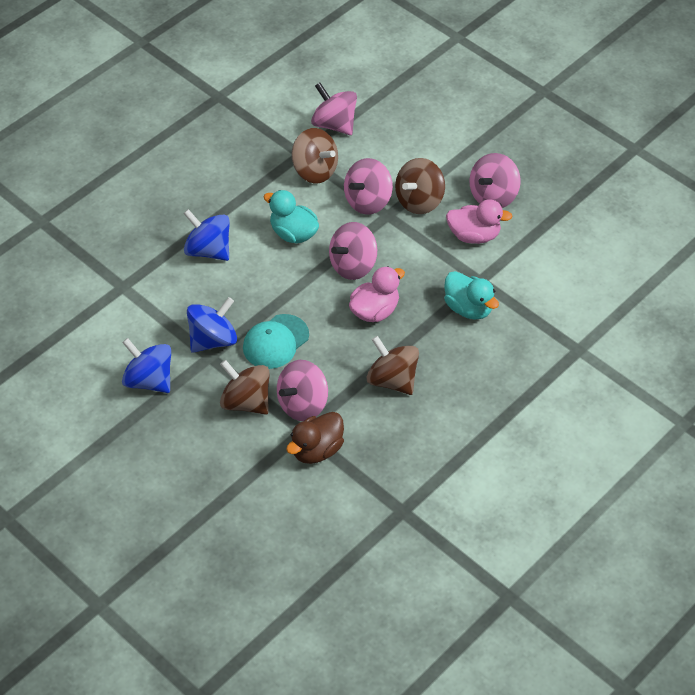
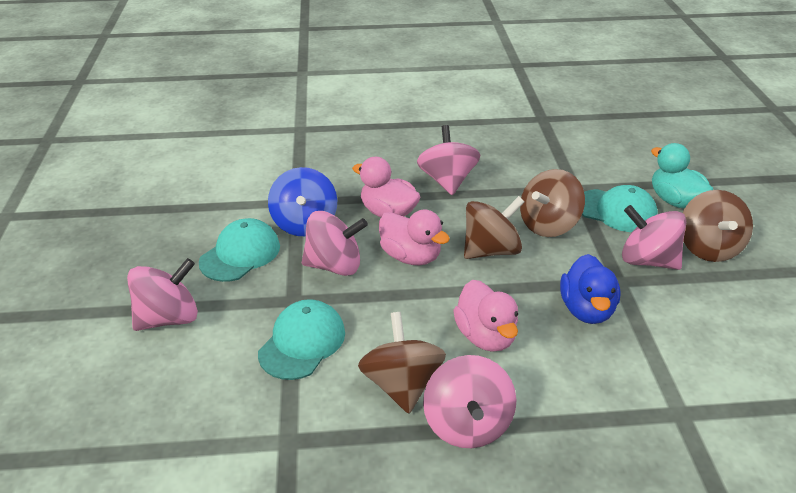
blue duck: none = 0 -> [560,254,621,324] = 1
blue spinning top: [122,338,171,393] [183,209,230,261] [187,297,237,353] = 3 -> [268,167,337,236] = 1
brown duck: [286,412,344,464] = 1 -> none = 0
pink duck: [349,266,405,322] [446,199,513,244] = 2 -> [352,157,420,217] [379,209,450,265] [453,280,518,352] = 3
turquoise cap: [243,314,309,369] = 1 -> [199,218,280,282] [258,299,345,380] [582,185,658,232] = 3
turquoise duck: [264,190,319,243] [444,271,499,319] = 2 -> [651,143,713,208] = 1

